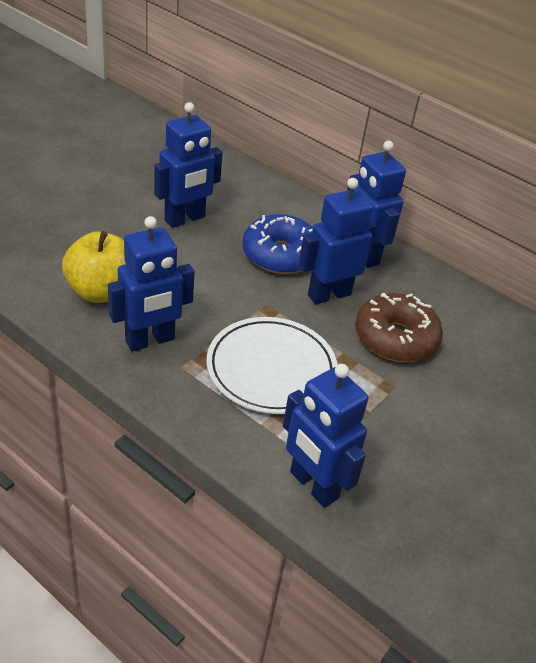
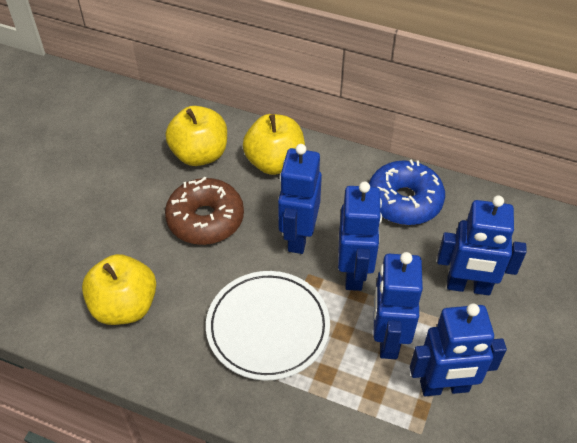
yellow apple: [62,231,126,303] = 1 -> [82,254,156,325] [165,106,227,166] [243,114,305,175] = 3

